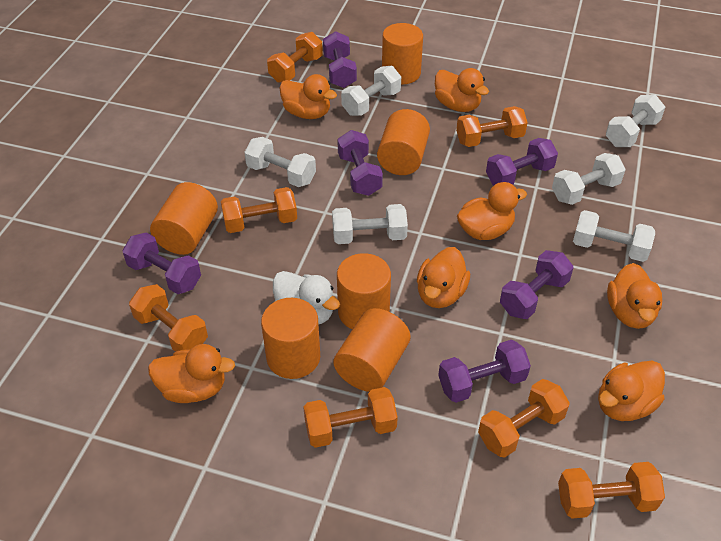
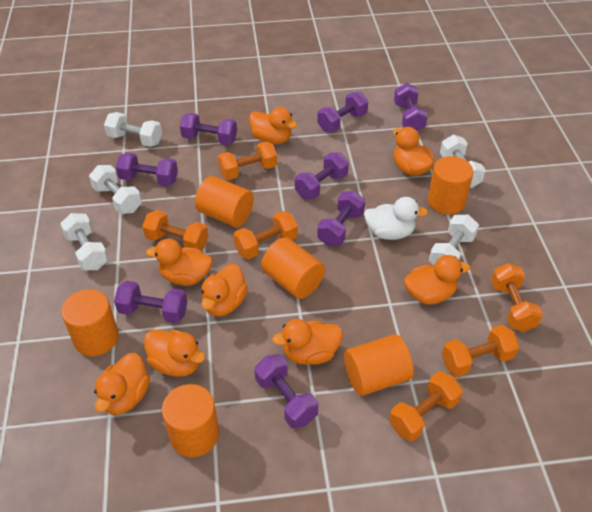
orange duck: [148,344,235,403] [279,74,337,119] [417,247,470,308] [435,68,489,112] [457,182,527,240] [598,361,665,421] [607,263,662,329] = 7 -> [94,353,150,415] [144,330,205,377] [146,239,212,286] [201,264,248,316] [249,107,298,144] [272,319,343,365] [393,127,434,176] [404,255,470,305] = 8
orange dumbbell: [129,284,208,352] [221,187,297,233] [267,32,323,83] [303,387,398,448] [456,106,528,147] [478,379,570,458] [558,462,665,519] = 7 -> [142,210,208,250] [218,142,277,180] [233,211,298,259] [389,371,463,441] [442,325,519,377] [491,263,543,332] = 6
purple dumbbell: [122,232,201,294] [323,31,357,88] [337,130,383,196] [438,340,531,403] [486,138,558,185] [500,250,573,319] = 6 -> [114,281,187,323] [116,152,178,186] [180,113,237,145] [254,354,318,429] [295,152,349,199] [317,92,368,132] [317,191,365,246] [394,83,428,131] = 8
white dumbbell: [244,137,316,187] [332,204,408,244] [341,66,401,116] [552,153,626,205] [573,210,655,262] [606,94,665,147] = 6 -> [60,213,108,270] [89,165,142,214] [104,112,162,147] [429,215,479,266] [440,135,486,188] = 5

